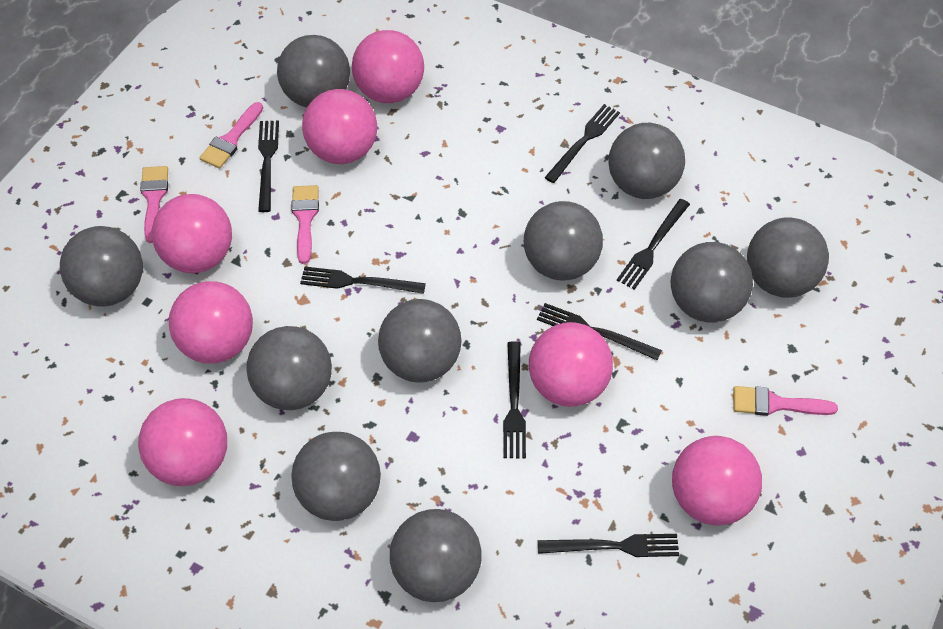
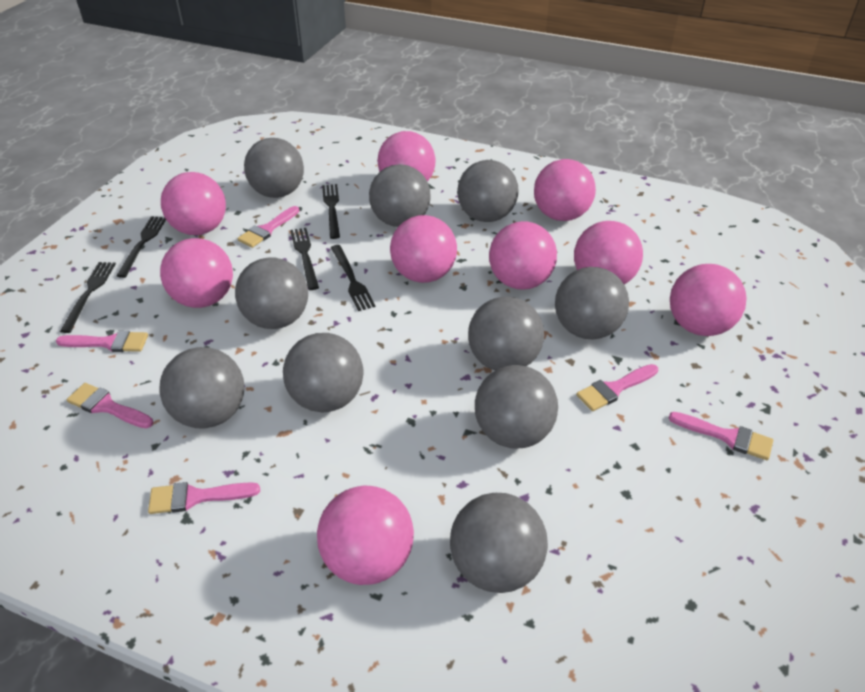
black fork: [258,120,279,212] [300,266,426,294] [503,341,526,459] [537,303,662,360] [537,534,679,557] [544,104,620,183] [617,199,690,290] = 7 -> [60,262,116,333] [117,216,166,278] [290,228,319,290] [322,184,340,239] [331,245,376,311] = 5
pink ball: [138,398,227,486] [152,194,232,273] [169,281,253,364] [302,89,377,164] [352,30,424,103] [529,322,613,407] [672,436,762,525] = 7 -> [160,238,233,308] [161,172,226,235] [317,486,414,585] [377,131,435,182] [390,215,457,283] [489,221,557,290] [534,159,596,221] [574,221,643,285] [670,264,747,336] = 9
pink brush: [140,166,168,243] [199,102,263,169] [291,185,319,264] [733,386,838,416] = 4 -> [56,331,148,352] [67,383,153,428] [148,482,260,514] [237,206,300,248] [576,364,658,411] [669,412,773,460] = 6

